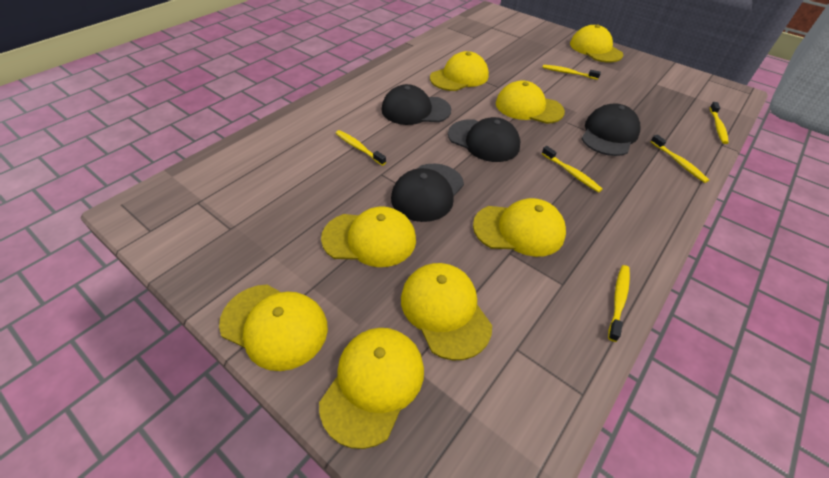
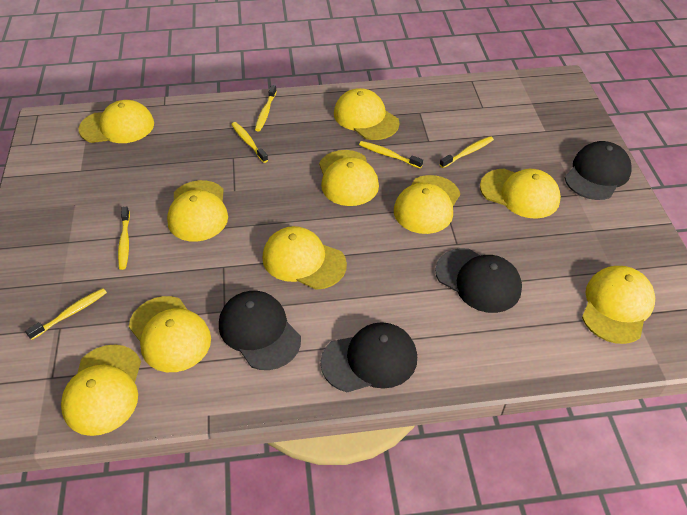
yellow cap: [219,285,328,371] [319,328,424,449] [321,206,416,267] [401,263,492,360] [430,51,489,91] [473,198,566,257] [496,80,565,124] [570,25,623,63] = 8 -> [61,345,141,436] [79,100,154,143] [129,296,211,372] [167,180,228,242] [263,226,347,290] [319,150,379,206] [334,88,399,140] [394,175,460,234] [480,168,561,219] [582,266,655,344] = 10

